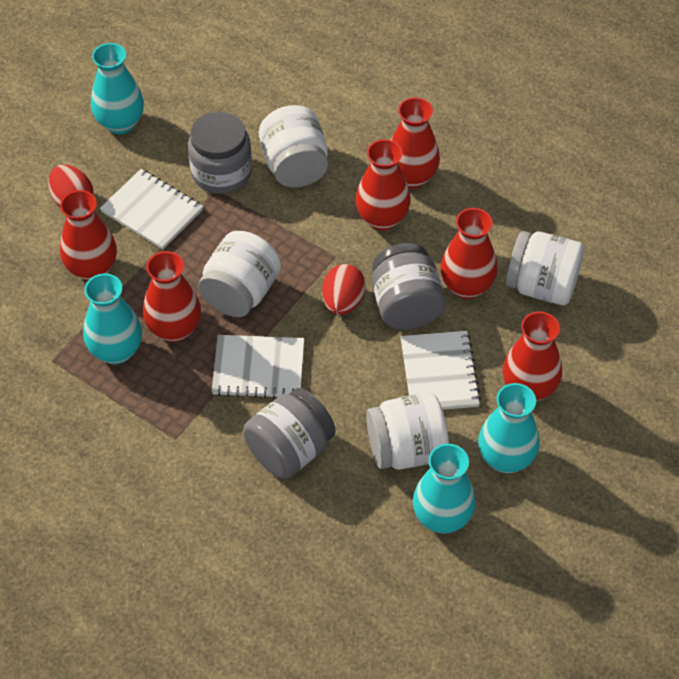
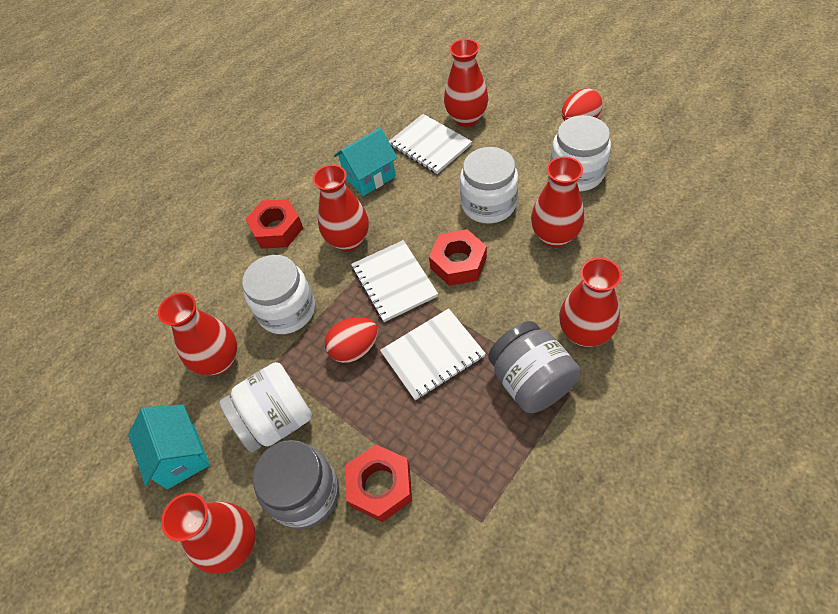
grey jar: [188,112,252,194] [243,388,336,479] [372,243,446,330] = 3 -> [253,440,339,529] [488,321,580,413] = 2
red nut: none = 0 -> [245,199,303,249] [346,445,412,522] [429,229,487,286] = 3
turquoise house: none = 0 -> [128,404,210,489] [334,128,397,196] = 2
turquoise vase: [83,273,142,365] [91,43,144,134] [413,444,476,534] [478,383,540,473] = 4 -> none = 0

